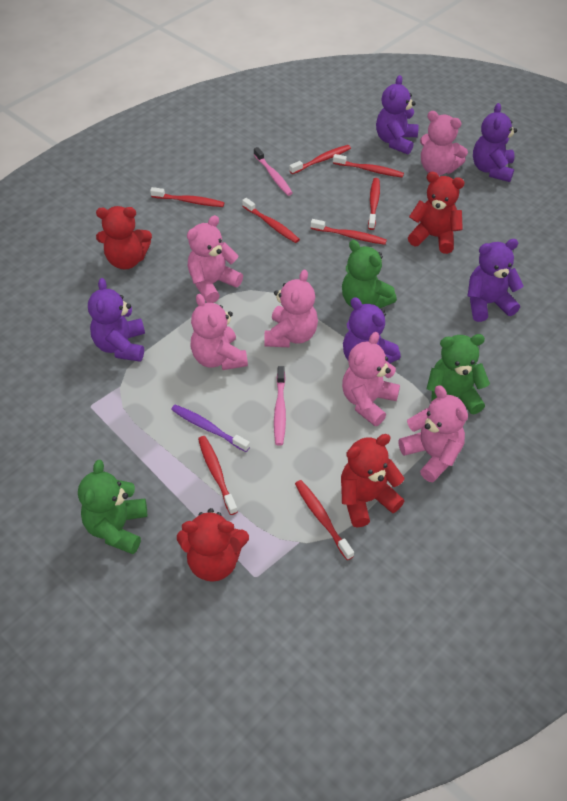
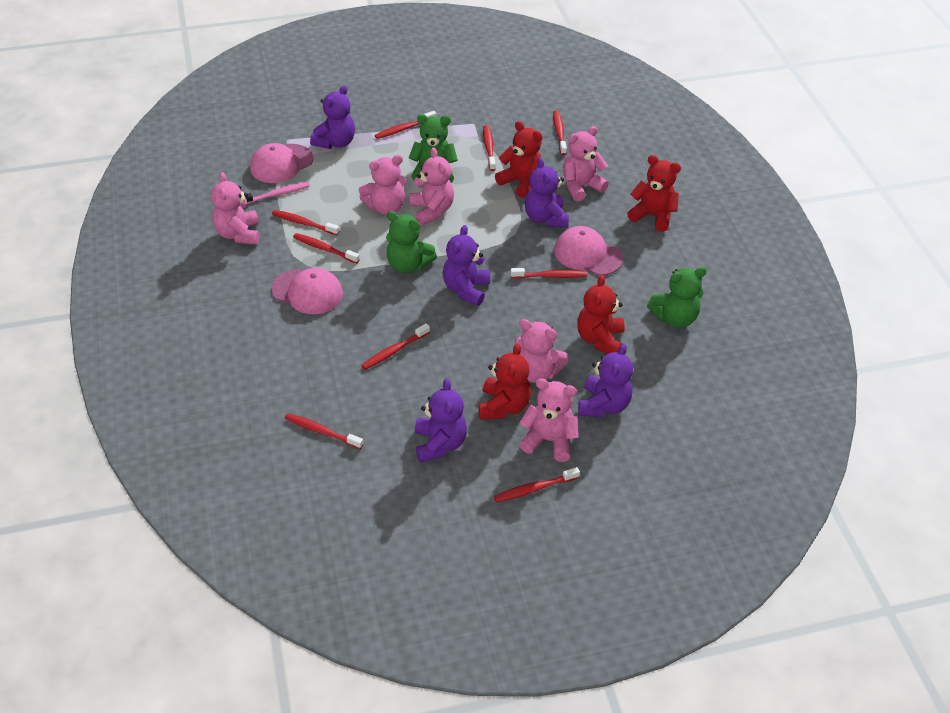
pink cap: none = 0 -> [250,143,313,183] [271,268,343,314] [554,226,623,276] = 3
pink toothbrush: [253,147,293,196] [274,366,286,445] = 2 -> [246,182,310,204] = 1
purple toothbrush: [171,404,250,452] = 1 -> none = 0
red toothbrush: [150,187,224,207] [198,436,238,515] [242,198,300,243] [289,145,351,174] [295,480,354,560] [311,219,387,245] [333,154,404,178] [368,178,380,230] = 8 -> [272,210,339,235] [285,413,363,449] [293,233,360,263] [361,323,430,370] [375,111,437,139] [483,125,496,171] [494,467,580,502] [511,268,587,278] [553,111,567,155] = 9

